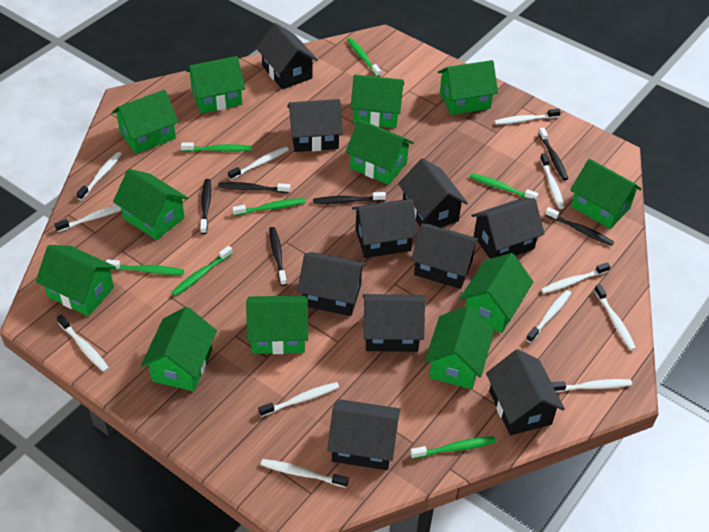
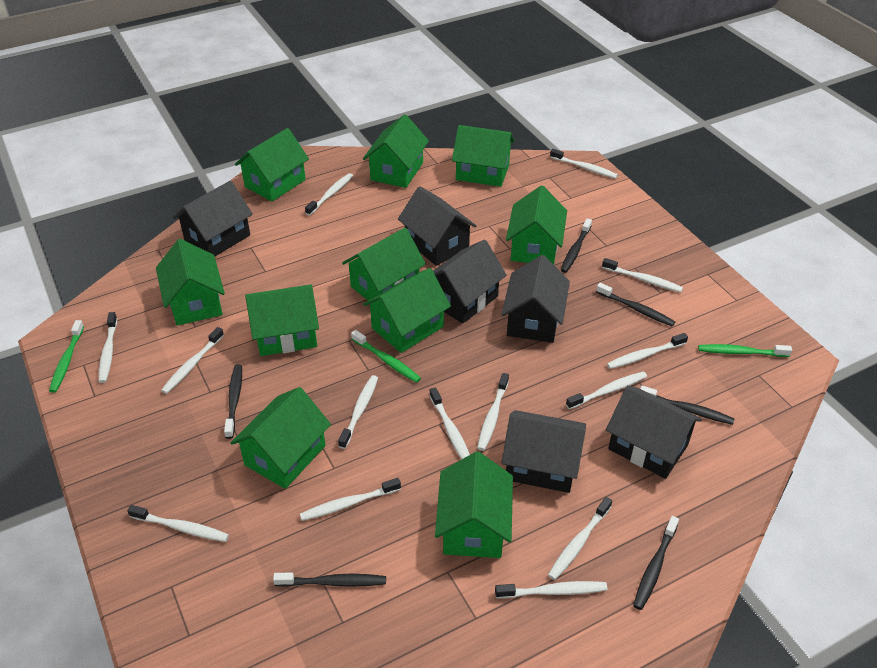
black house: [256,23,318,89] [287,99,343,152] [297,252,367,316] [327,399,400,470] [352,199,418,258] [363,294,425,352] [398,158,468,227] [411,223,480,289] [471,198,545,259] [486,349,565,435] = 10 -> [173,181,253,256] [398,186,477,266] [433,239,507,324] [501,255,570,343] [501,410,586,493] [606,385,702,479] = 6
green house: [36,245,116,316] [112,90,178,154] [113,169,188,240] [141,307,217,391] [186,56,245,113] [246,296,308,354] [346,119,414,185] [350,75,404,128] [425,306,494,389] [438,60,498,115] [460,253,533,333] [570,159,642,229] = 12 -> [156,239,225,326] [230,387,331,489] [235,128,309,202] [245,284,319,356] [342,228,426,303] [363,114,429,188] [363,268,451,353] [435,452,513,558] [452,125,515,187] [506,186,567,265] = 10
green toothbrush: [106,259,184,275] [171,246,233,296] [181,142,252,152] [232,198,306,216] [347,38,381,77] [410,436,496,459] [469,173,539,200] = 7 -> [49,320,84,393] [351,330,421,383] [698,344,792,357] = 3
white toothbrush: [54,205,121,232] [57,315,109,372] [76,152,122,200] [228,147,289,180] [258,382,339,417] [261,459,349,488] [495,108,561,125] [526,290,571,343] [540,153,564,209] [541,262,611,294] [551,379,632,392] [594,284,636,351] = 12 -> [99,312,117,383] [127,505,229,542] [161,327,224,394] [300,478,401,521] [305,173,353,215] [338,375,378,449] [429,387,470,460] [477,373,509,451] [495,581,607,598] [548,497,612,580] [550,149,618,179] [566,371,647,409] [602,258,683,292] [607,333,688,369] = 14

